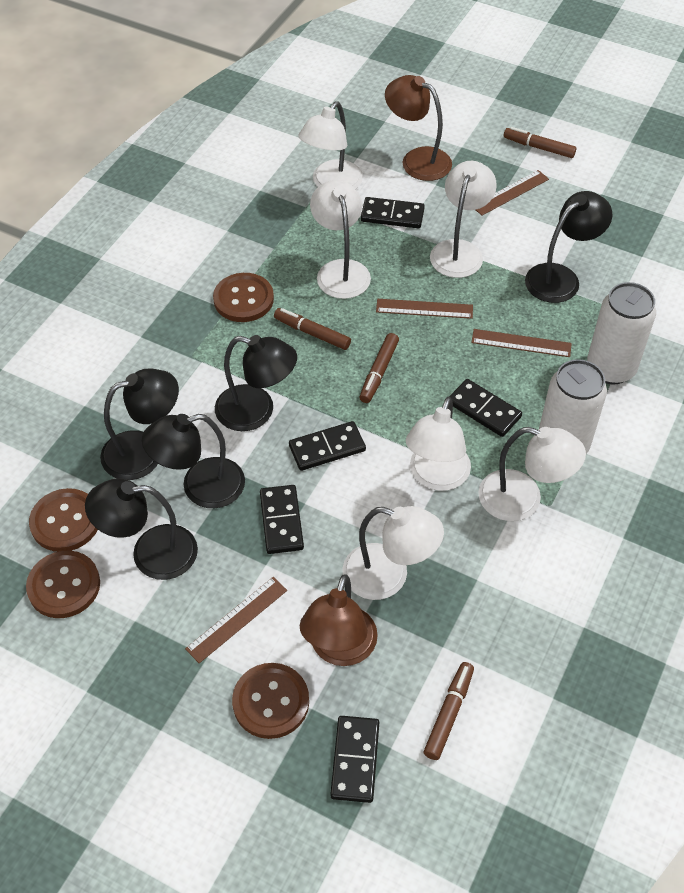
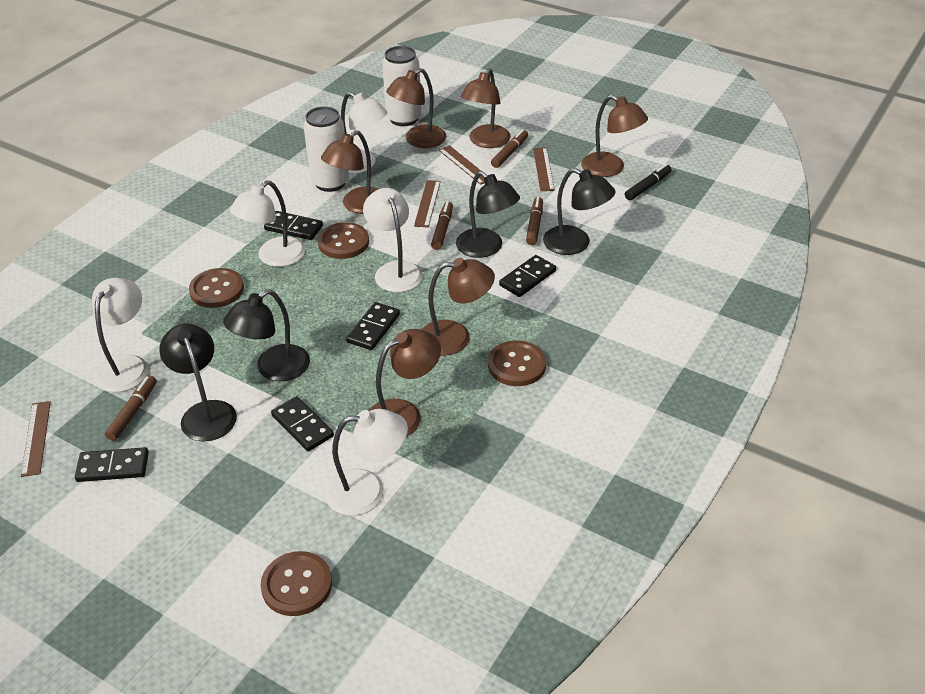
black lamp: [85,478,198,580] [100,368,179,480] [142,414,245,508] [215,335,297,431] [525,191,612,303] = 5 -> [159,324,237,441] [223,289,310,381] [456,171,520,258] [543,168,616,255] = 4
black marker: none = 0 -> [625,164,672,200] = 1
brown lamp: [300,574,378,666] [385,75,452,181] = 2 -> [321,130,378,214] [369,329,441,437] [386,68,446,148] [421,258,495,356] [461,68,510,148] [581,95,648,177] = 6
white lamp: [298,102,363,189] [310,180,371,299] [342,506,444,600] [406,397,471,491] [430,161,497,278] [478,427,586,521] = 6 -> [92,278,148,392] [230,180,305,267] [325,409,408,516] [341,92,388,174] [363,188,423,292] = 5

